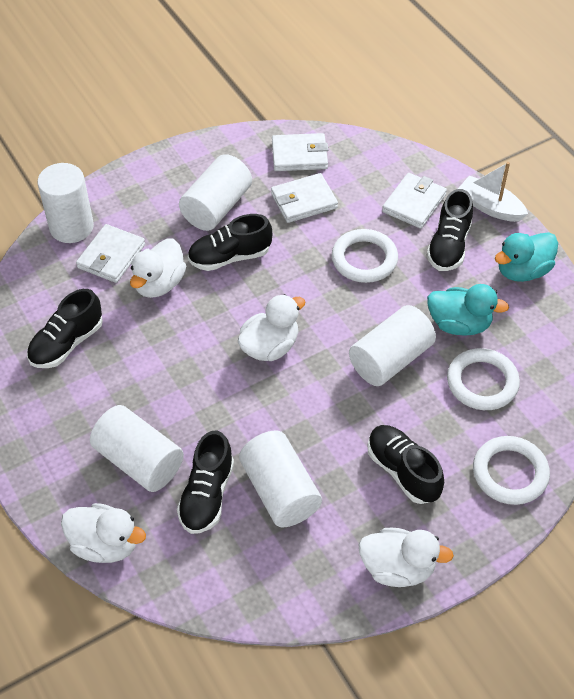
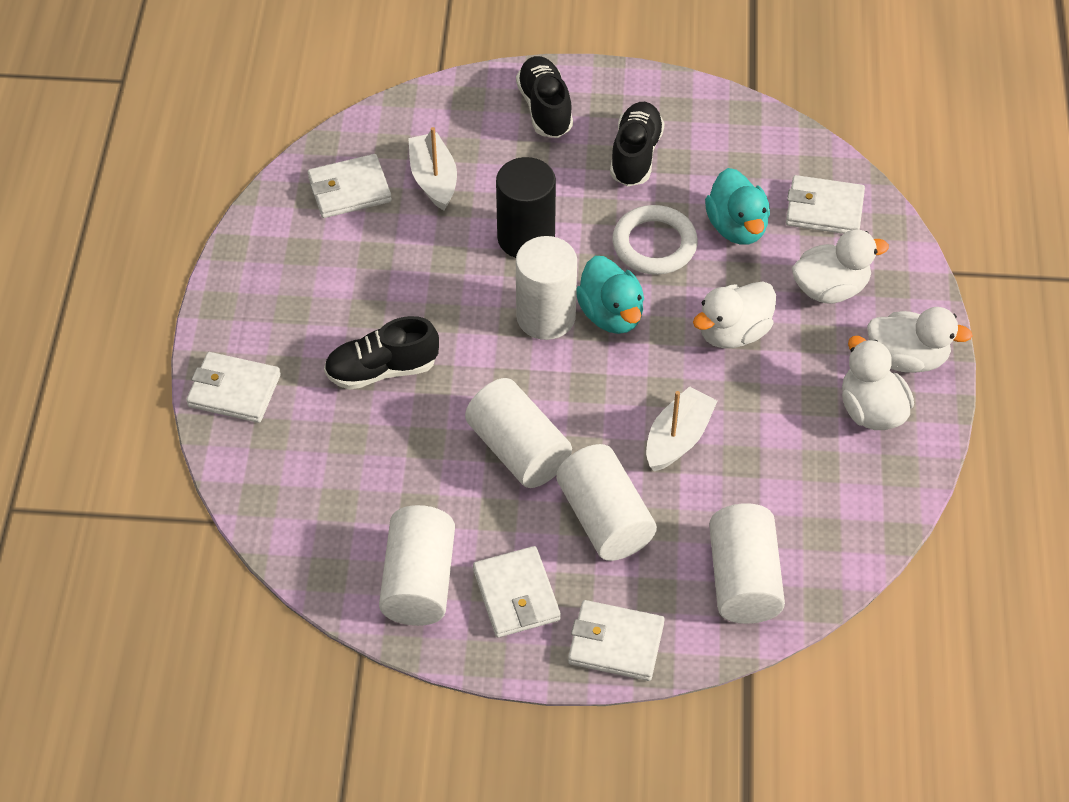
black cylinder: none = 0 -> [496,157,556,258] = 1
black shoe: [27,289,103,368] [177,431,234,534] [188,214,272,271] [368,425,444,504] [427,189,473,271] = 5 -> [324,316,439,390] [516,56,573,138] [610,102,665,187] = 3
white boat: [458,162,528,222] = 1 -> [408,127,457,210] [646,386,717,471] = 2
white ring: [332,229,398,283] [447,348,520,410] [473,436,550,505] = 3 -> [612,205,698,275] = 1
white wallet: [76,224,145,283] [271,173,338,223] [272,133,328,171] [382,173,447,229] = 4 -> [186,352,281,423] [308,154,392,218] [473,546,561,638] [568,600,665,681] [786,175,865,234] = 5

